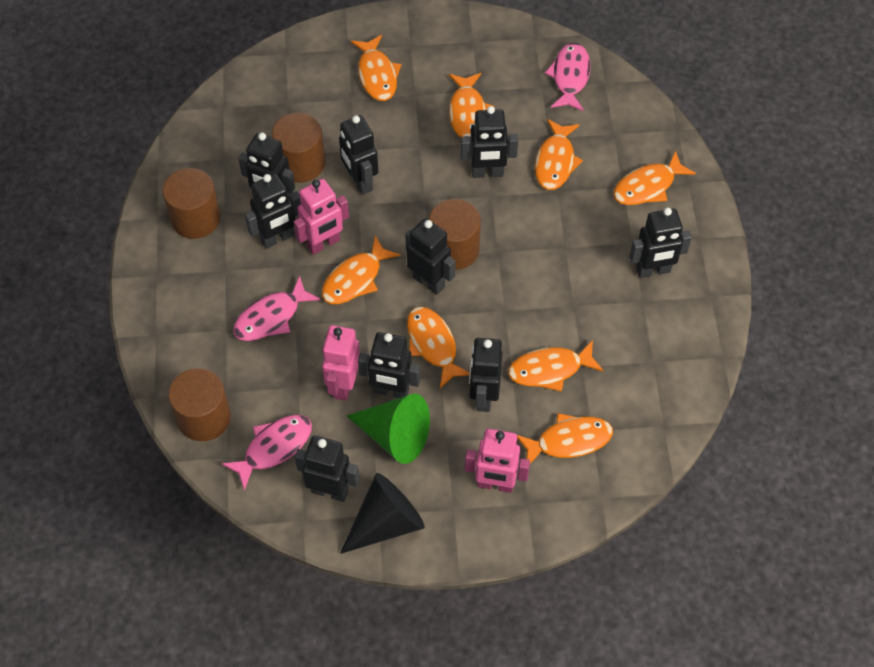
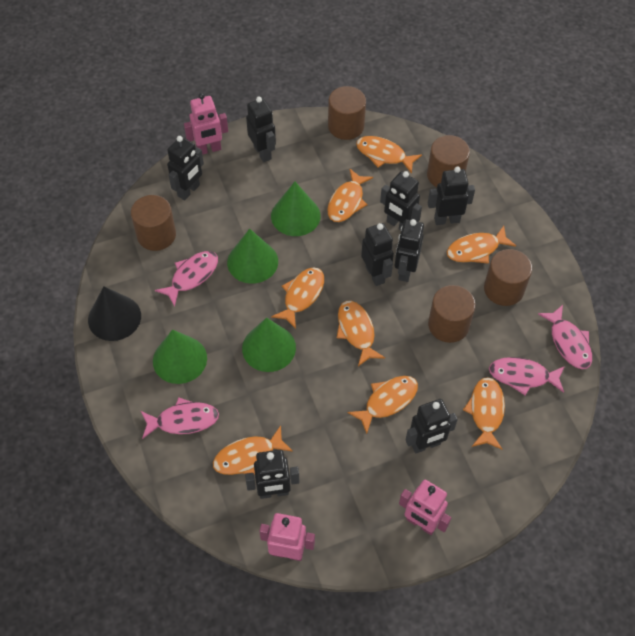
black robot: [238,132,295,196] [245,174,301,249] [295,436,360,502] [339,115,378,195] [358,332,420,398] [405,218,456,295] [461,106,518,178] [469,338,502,412] [630,207,692,278] = 9 -> [167,136,204,200] [245,450,299,499] [246,97,276,162] [361,223,394,286] [380,171,422,230] [395,219,424,282] [406,399,458,453] [428,166,475,225] = 8
brown cylinder: [162,168,221,239] [168,368,231,441] [272,113,325,183] [429,199,481,270] = 4 -> [131,195,176,251] [328,86,366,140] [427,135,470,187] [428,285,476,343] [484,249,532,306] = 5
green cone: [347,393,430,464] = 1 -> [153,329,207,384] [227,229,278,284] [242,317,296,372] [271,182,321,236] = 4
pink fish: [221,415,312,491] [233,276,321,341] [545,43,590,111] = 3 -> [141,397,219,439] [155,251,218,307] [489,357,565,395] [538,305,592,369] = 4

